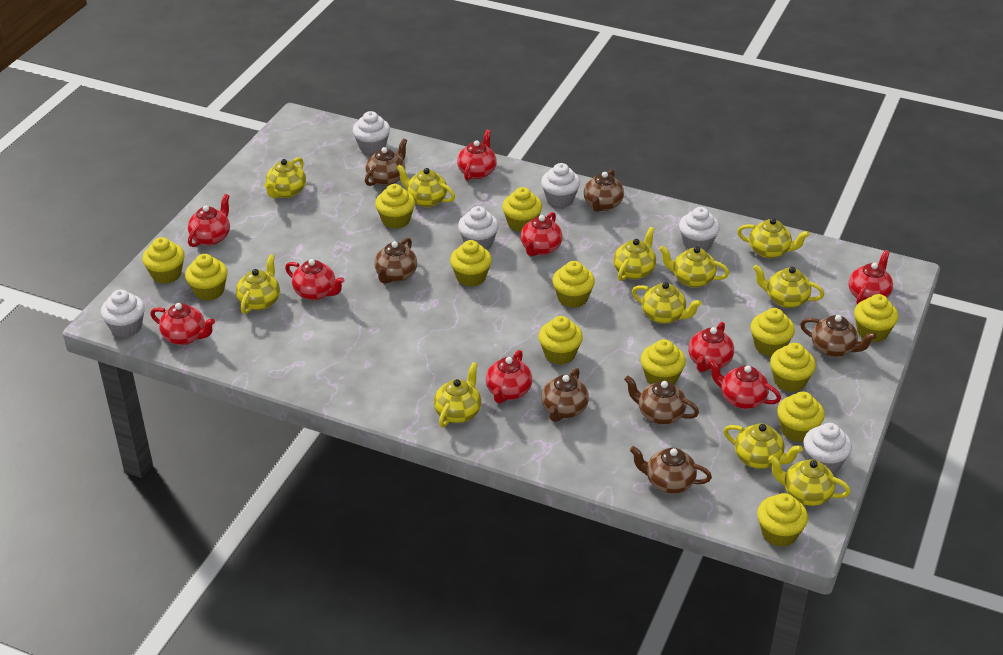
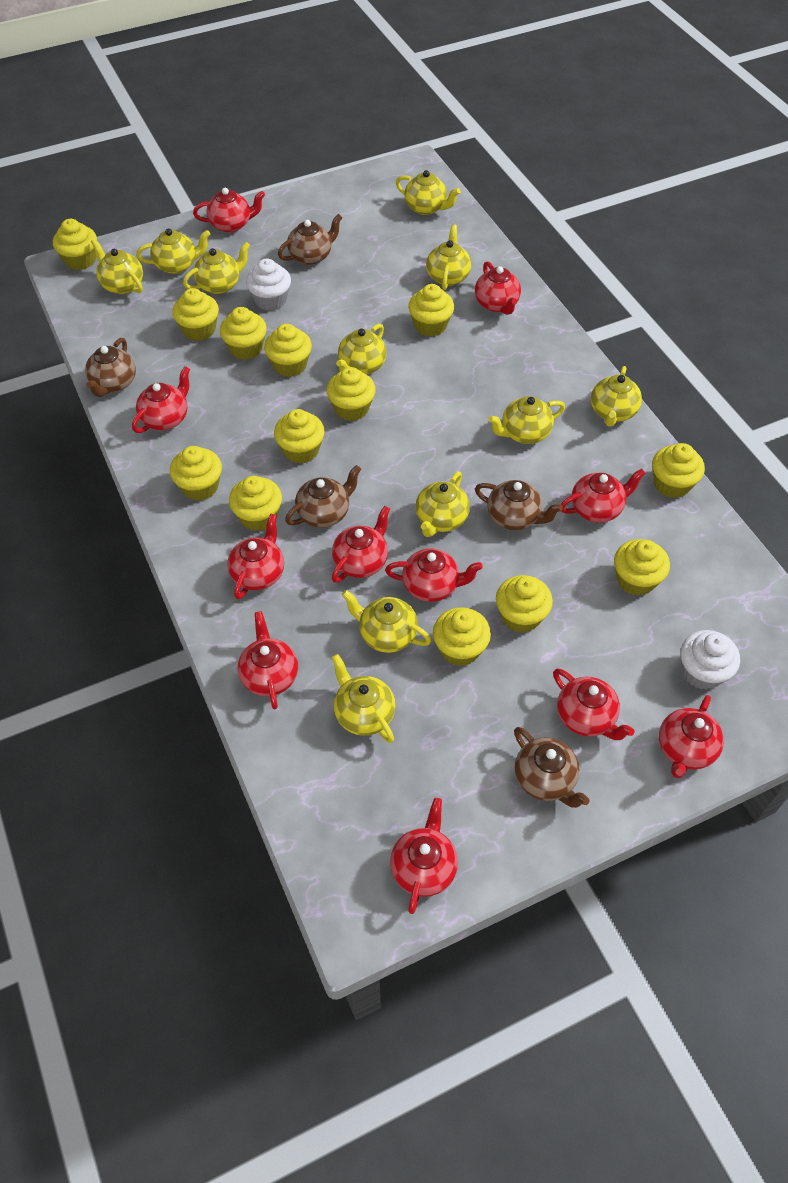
brown teapot: [365,138,407,186] [374,238,417,284] [542,368,589,422] [584,169,624,212] [624,376,699,425] [630,446,712,494] [800,315,876,357] = 7 -> [85,338,136,397] [278,214,343,265] [285,465,361,528] [475,480,563,530] [514,727,590,808] = 5
red teapot: [150,303,215,345] [188,194,230,247] [285,259,344,300] [457,130,497,181] [486,350,532,404] [521,212,562,256] [688,322,734,372] [708,359,781,409] [849,250,893,304] = 9 -> [132,366,190,433] [193,188,265,233] [227,514,284,600] [238,611,298,709] [332,506,390,583] [385,548,483,602] [390,798,458,914] [475,261,521,315] [553,669,635,740] [561,469,646,523] [659,695,724,778] = 11
white cupcake: [101,289,145,337] [353,111,390,154] [458,206,499,250] [541,163,580,207] [679,207,720,251] [803,423,852,473] = 6 -> [246,259,291,311] [681,630,740,690] = 2

